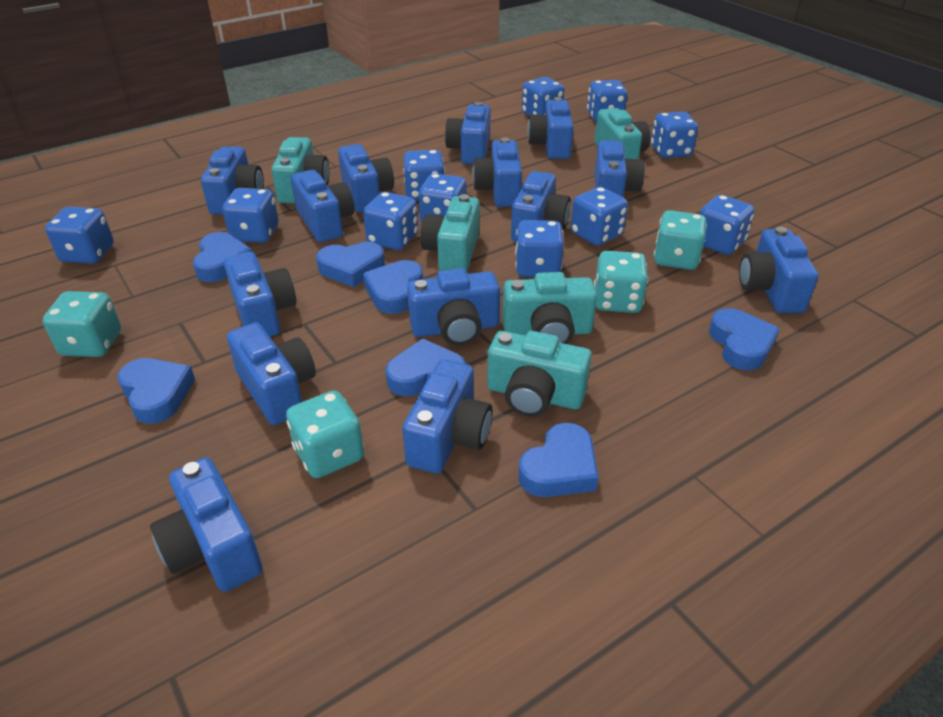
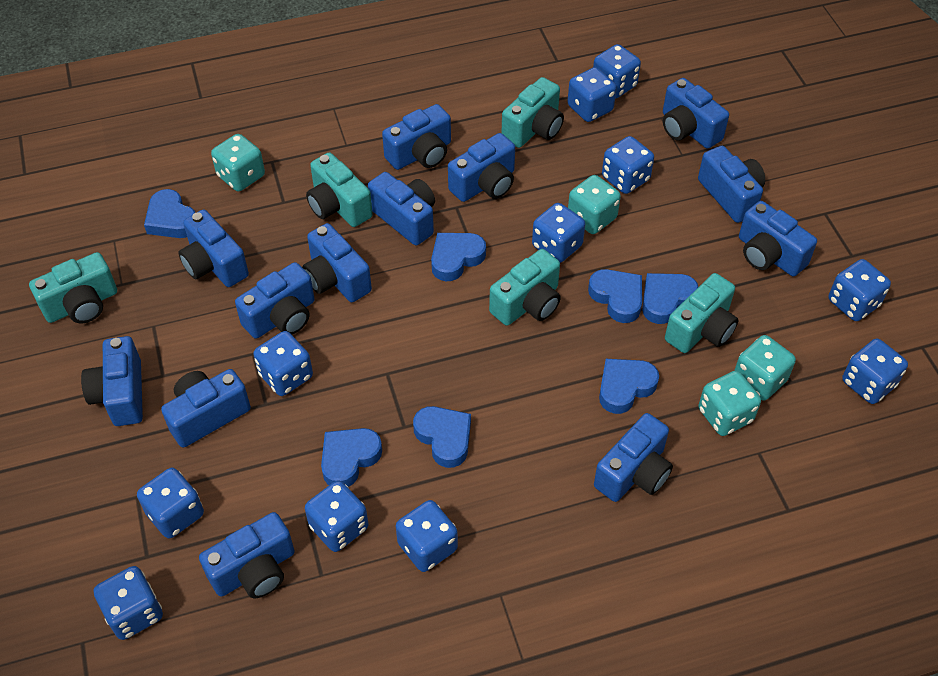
blue camera: [150,457,263,592] [201,147,264,215] [224,252,297,337] [227,322,316,425] [291,170,354,242] [338,144,394,212] [402,359,493,474] [407,268,500,345] [445,102,491,164] [472,137,522,207] [511,171,571,242] [527,97,574,159] [594,140,645,197] [739,227,819,313] = 14 -> [81,336,143,426] [161,369,251,448] [178,210,249,287] [199,512,295,598] [235,262,315,339] [302,223,372,302] [368,172,435,246] [382,104,451,170] [448,133,515,202] [594,413,673,502] [663,78,729,149] [698,146,765,223] [739,201,817,277] = 13

